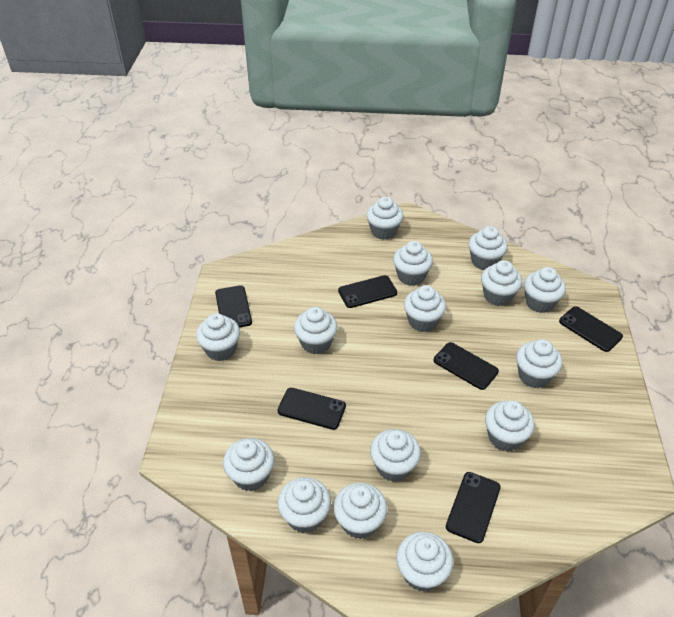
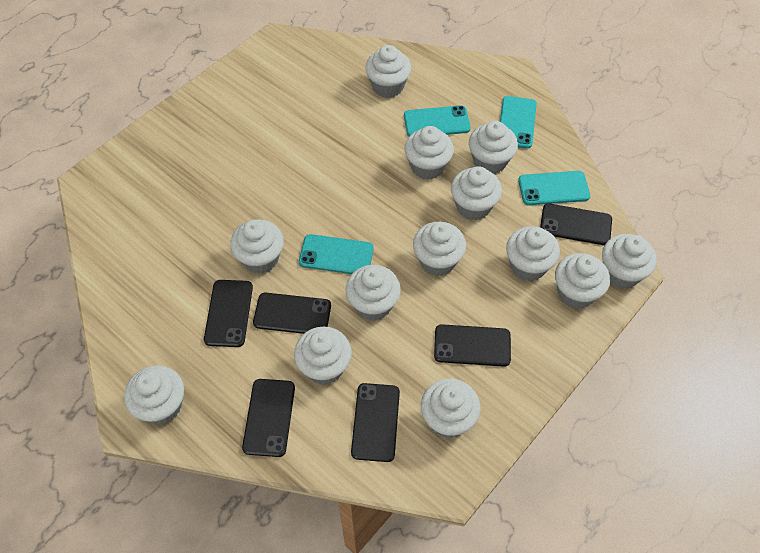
turquoise phone: none = 0 -> [299,234,374,274] [404,105,471,137] [500,96,537,149] [518,171,590,205] = 4
white cupcake: [196,313,240,361] [223,438,275,491] [277,477,331,533] [294,307,337,354] [333,482,387,539] [366,197,404,240] [370,429,421,482] [393,241,433,286] [396,532,453,592] [404,285,446,332] [469,226,508,270] [481,260,522,306] [485,400,535,452] [516,339,563,388] [524,267,566,313] = 15 -> [124,365,184,425] [230,219,284,274] [294,327,352,384] [346,265,401,321] [365,45,411,98] [404,126,454,180] [413,222,466,276] [421,378,481,438] [451,166,502,220] [469,121,518,174] [506,226,560,281] [555,253,610,309] [602,234,657,289] = 13

